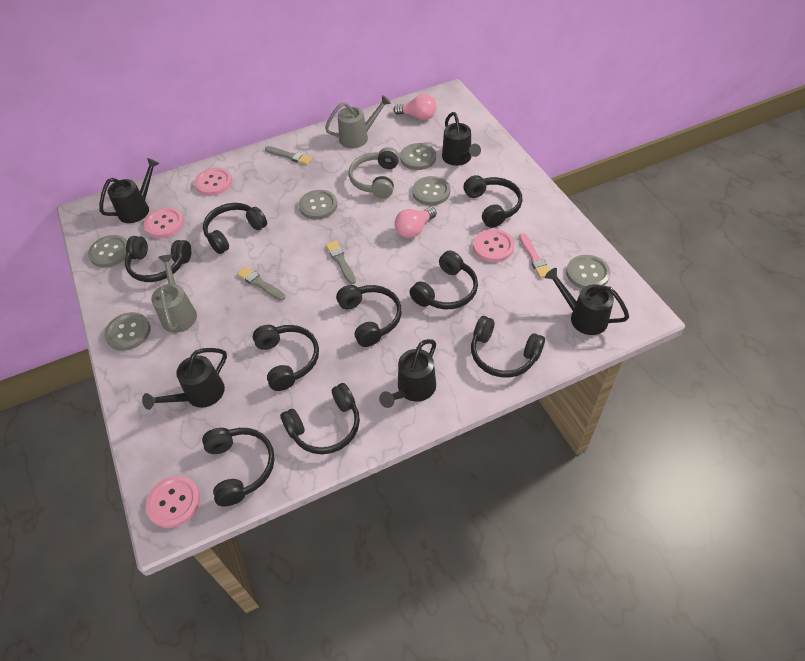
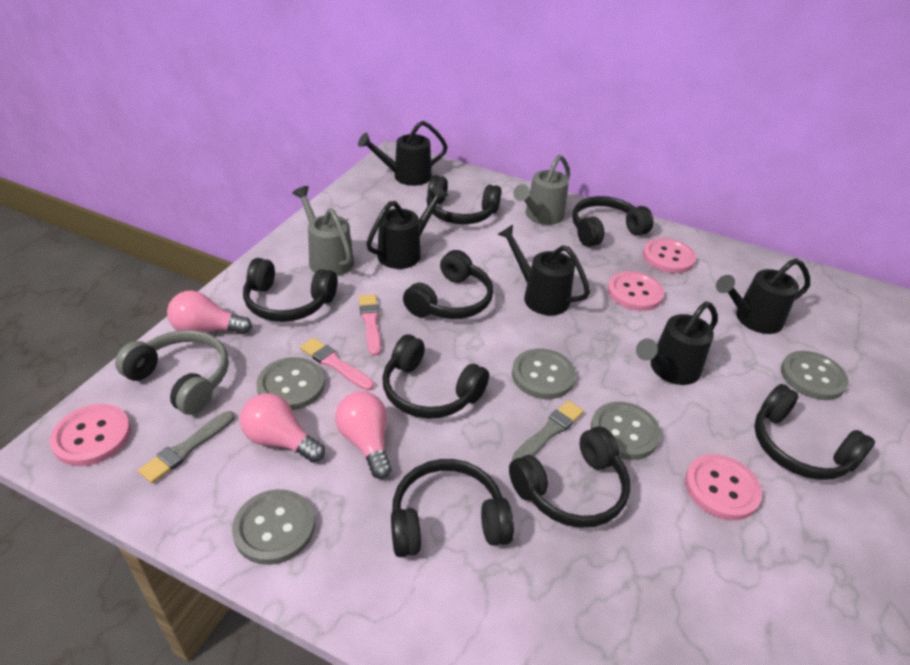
black headphones: [125,236,191,282] [202,428,275,506] [203,203,267,254] [253,325,319,391] [280,383,360,454] [336,285,402,347] [409,250,478,309] [463,175,523,228] [471,316,545,378] = 9 -> [243,258,337,322] [382,334,489,419] [391,459,514,557] [403,250,493,319] [427,175,501,224] [509,426,630,528] [572,196,653,247] [754,384,875,480] = 8
grey brush: [237,266,285,301] [265,146,312,165] [326,241,356,284] = 3 -> [138,411,235,484] [512,401,584,460] = 2
grey button: [88,235,127,268] [104,312,150,351] [299,190,337,220] [400,143,436,170] [412,176,450,206] [566,255,611,289] = 6 -> [232,489,315,565] [257,357,325,410] [512,349,576,399] [591,402,661,460] [781,351,849,400] = 5
pink brush: [519,233,550,278] = 1 -> [300,338,374,391] [359,294,381,356] = 2
pink light bulb: [393,94,436,120] [395,207,437,238] = 2 -> [167,291,252,334] [240,393,325,463] [335,391,392,479] = 3

